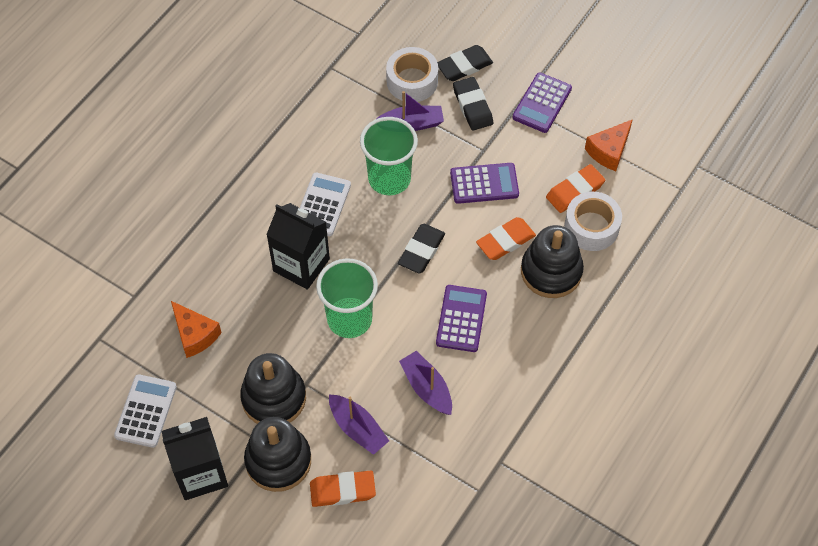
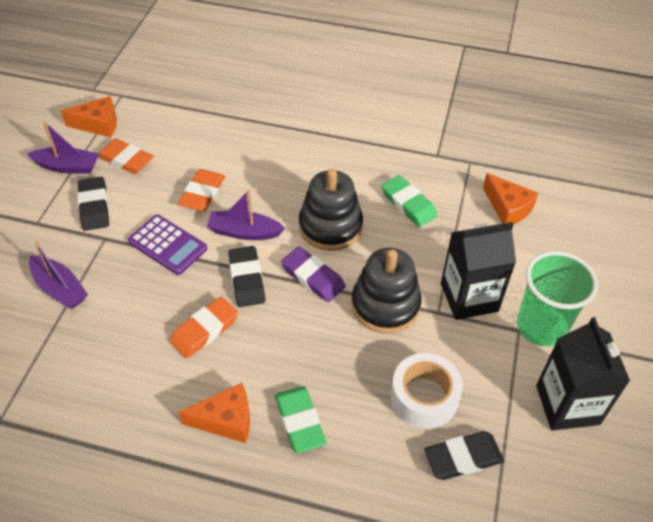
black stacking toy: [240,353,306,424] [244,417,311,492] [521,225,584,298] = 3 -> [299,169,363,251] [352,248,422,333] = 2
green cup: [316,258,378,338] [360,117,418,195] = 2 -> [517,251,598,347] = 1
green eraser: none = 0 -> [275,386,326,454] [381,175,437,227] = 2
orange cheese: [171,301,222,358] [585,119,633,171] = 2 -> [61,96,117,137] [178,383,250,443] [483,173,539,224] = 3
purple calculator: [436,285,487,352] [450,163,519,204] [512,72,572,133] = 3 -> [128,215,207,275] = 1
purple eraser: none = 0 -> [281,246,346,302] = 1
white calculator: [114,374,177,448] [300,173,351,236] = 2 -> none = 0
white tape: [386,47,438,102] [564,192,622,251] = 2 -> [391,353,463,429] = 1

